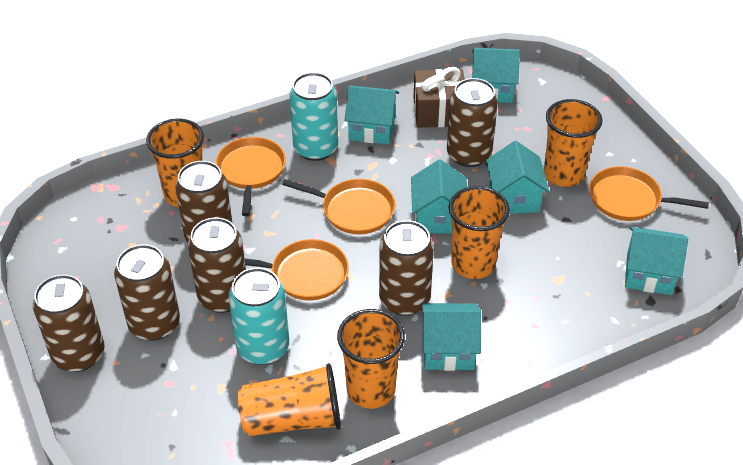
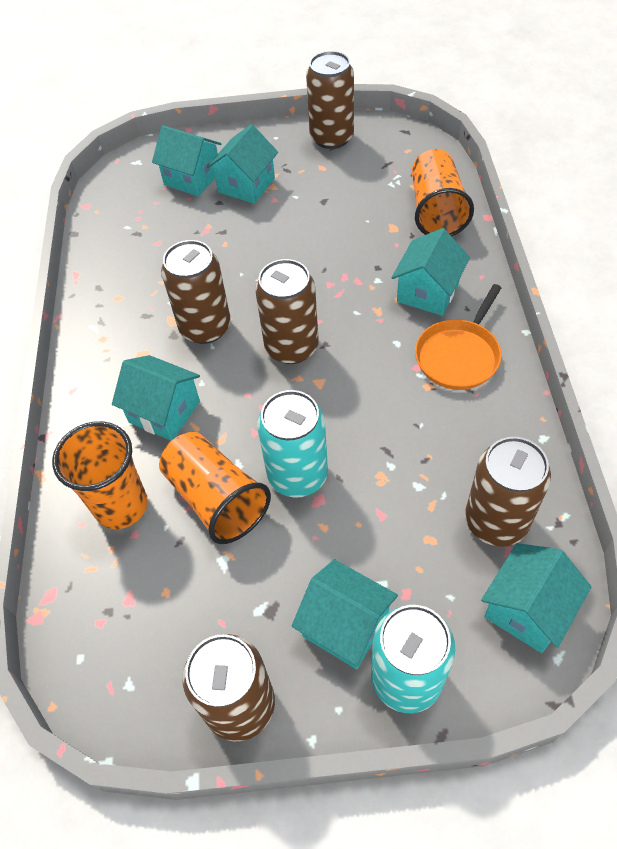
brown can: [33,274,105,372] [114,244,180,341] [175,161,232,244] [188,217,246,313] [379,220,434,316] [447,78,498,167] = 6 -> [161,240,231,344] [182,634,275,742] [255,259,319,364] [306,51,354,149] [465,437,551,547] = 5
brown gift: [414,67,465,128] = 1 -> none = 0
orange cup: [146,119,204,207] [238,363,341,436] [337,309,405,409] [449,186,510,279] [544,99,603,187] = 5 -> [52,421,148,529] [159,432,271,544] [412,149,474,236] = 3
orange pan: [216,137,286,216] [245,239,349,300] [282,179,395,234] [589,166,709,221] = 4 -> [415,284,502,390] = 1

